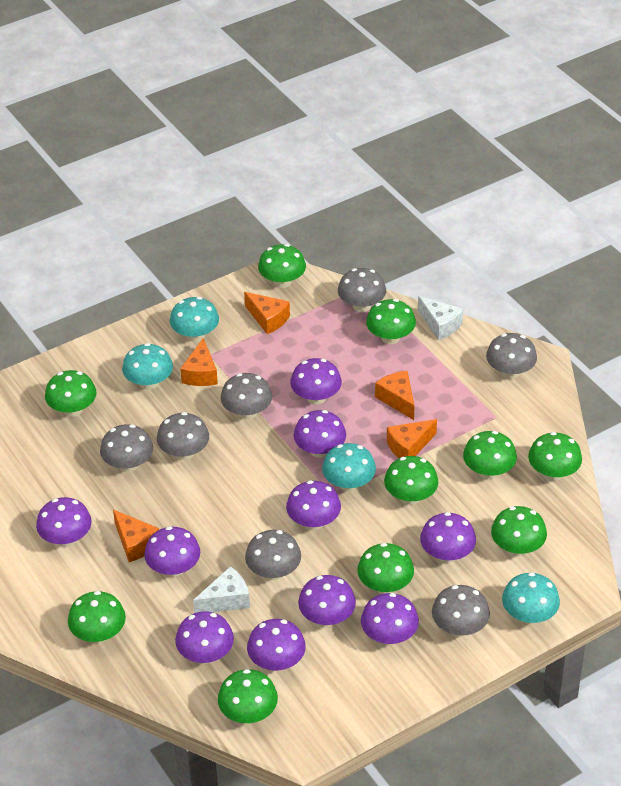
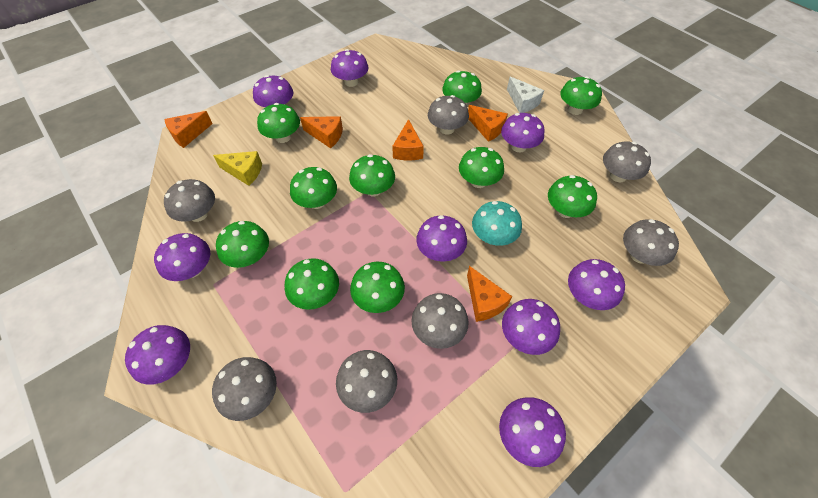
purple mushroom: [36,497,92,547] [144,526,200,577] [175,611,234,664] [247,619,306,671] [286,480,341,530] [290,358,342,405] [293,410,346,458] [298,575,356,627] [361,593,419,645] [420,512,476,563] = 10 -> [125,325,190,385] [154,233,210,281] [253,75,293,107] [331,49,368,87] [416,215,467,262] [499,397,566,467] [501,113,544,152] [502,299,560,355] [568,259,625,310] = 9
turquoise mushroom: [122,343,173,390] [170,297,219,342] [322,443,376,492] [502,572,560,624] = 4 -> [472,201,522,246] = 1
white cheese: [193,566,250,613] [418,296,463,340] = 2 -> [507,76,544,113] = 1
yellow cheese: none = 0 -> [213,151,262,186] = 1

